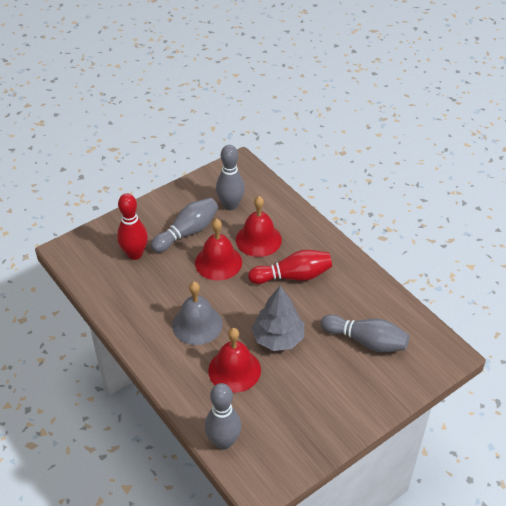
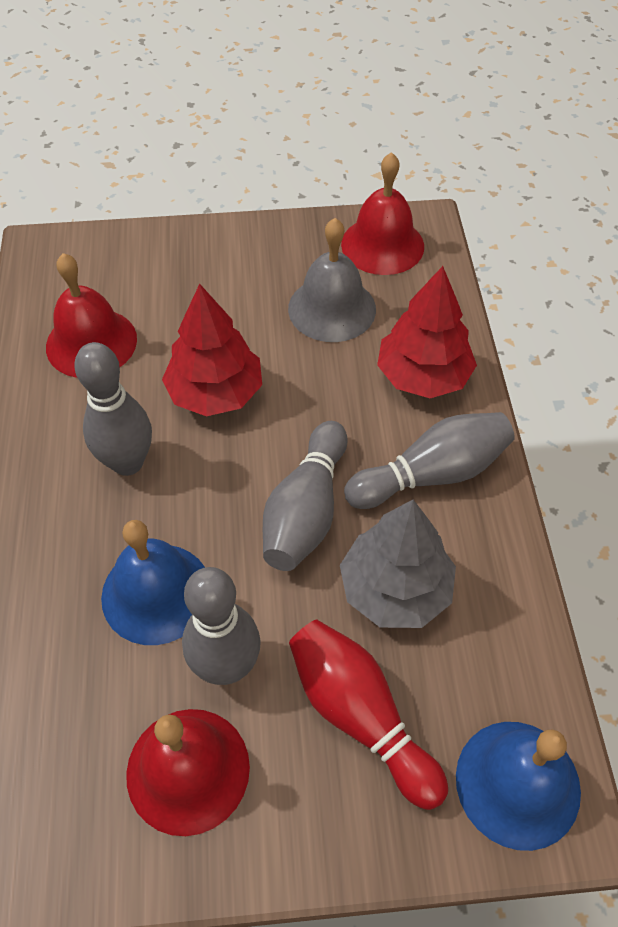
blue bell: none = 0 -> [101,520,205,645] [456,722,581,851] = 2
red bowling pin: [117,193,148,260] [248,250,332,284] = 2 -> [289,619,448,810] = 1
red tree: none = 0 -> [162,284,262,416] [377,266,477,398] = 2

